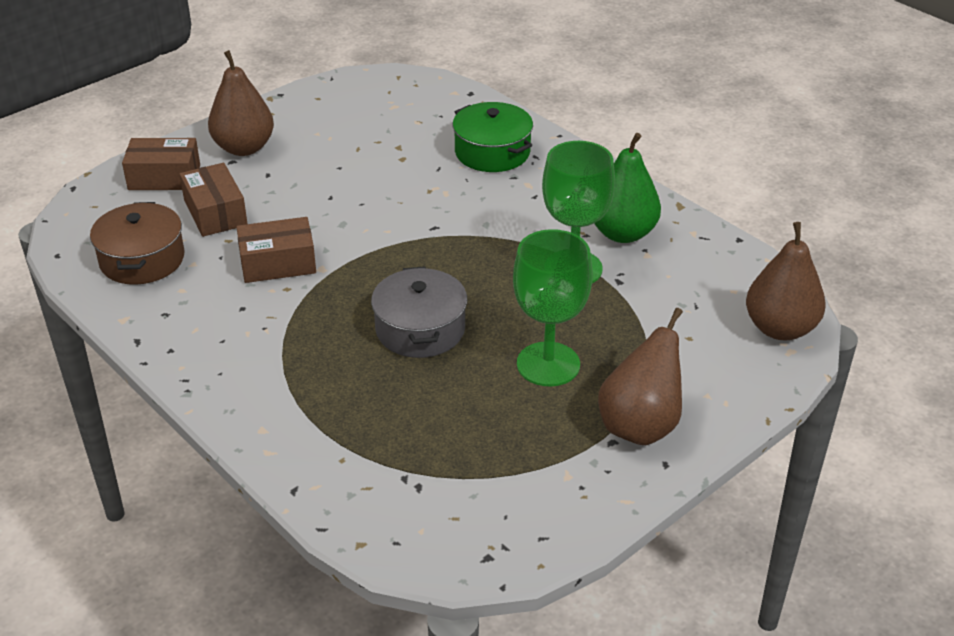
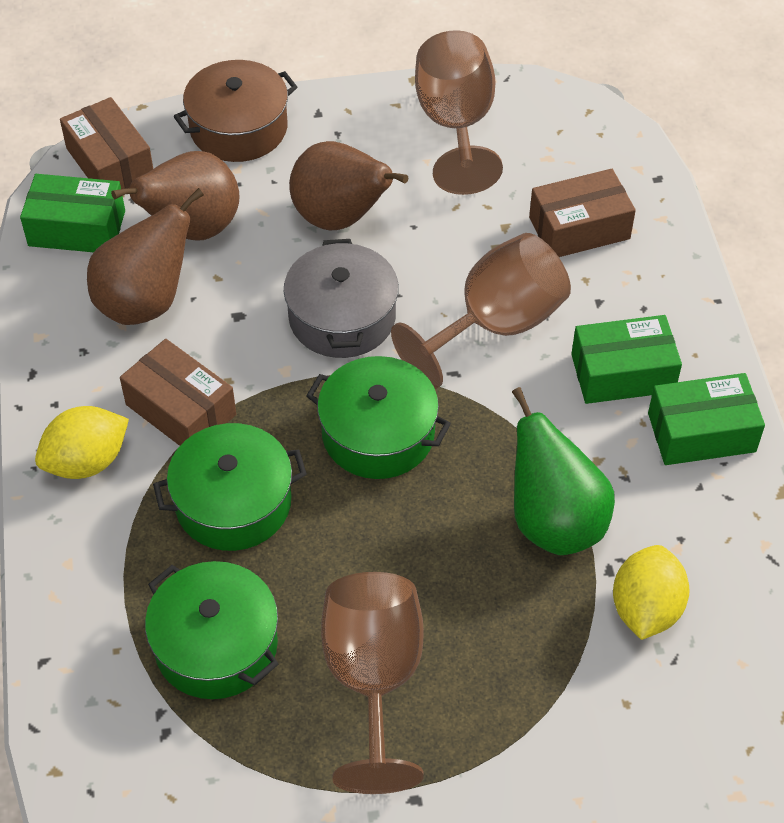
brown goblet: none = 0 -> [321,572,424,794] [391,233,571,389] [415,30,503,195] = 3
green box: none = 0 -> [20,174,125,252] [571,315,682,404] [648,373,765,465] = 3
green goblet: [513,229,592,387] [542,141,615,283] = 2 -> none = 0
green pot: [453,102,533,172] = 1 -> [145,561,278,699] [153,423,307,551] [306,356,451,479] = 3
yellow lemon: none = 0 -> [35,406,129,479] [613,545,690,640] = 2

